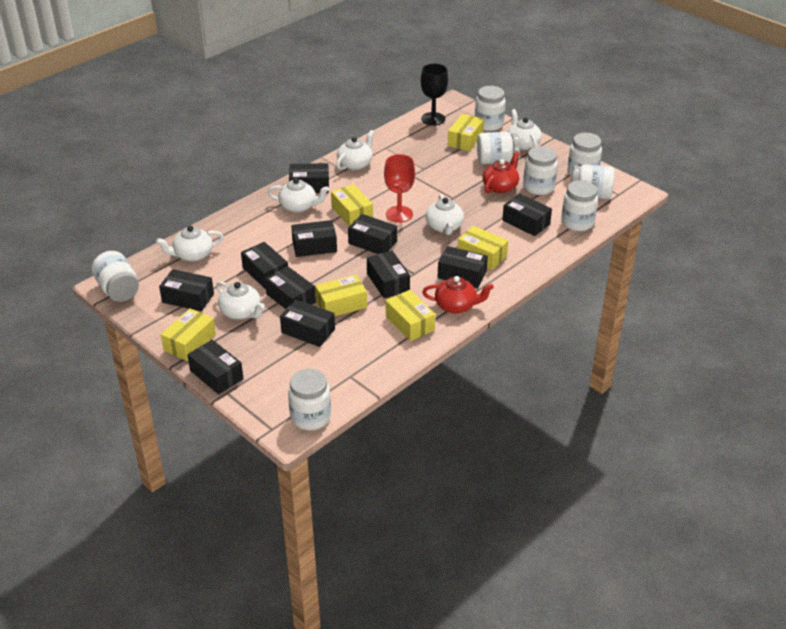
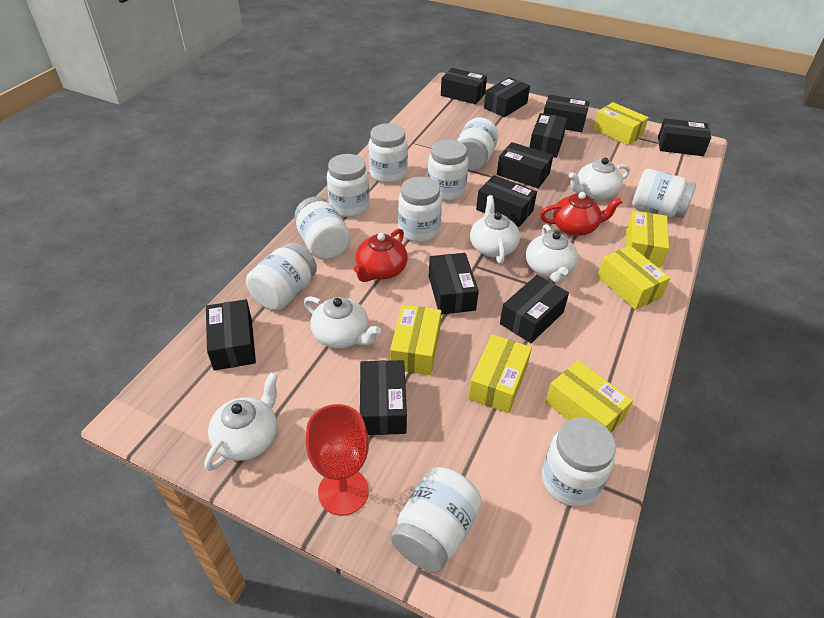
black goblet: [421,64,448,126] = 1 -> none = 0
white jar: [92,251,139,302] [288,369,331,430] [475,86,506,131] [477,132,520,164] [523,146,558,195] [561,180,598,231] [567,133,602,177] [571,164,615,199] = 8 -> [246,242,317,311] [294,197,351,260] [327,154,370,217] [369,123,408,183] [391,467,482,572] [398,177,442,242] [427,139,468,201] [457,117,499,170] [542,418,616,507] [632,169,696,218] = 10
white teapot: [156,226,224,262] [216,281,265,320] [268,178,329,213] [336,130,374,170] [425,194,464,235] [507,109,542,150] = 6 -> [205,372,278,471] [304,296,381,349] [470,195,520,264] [526,224,578,283] [569,158,630,200] = 5

